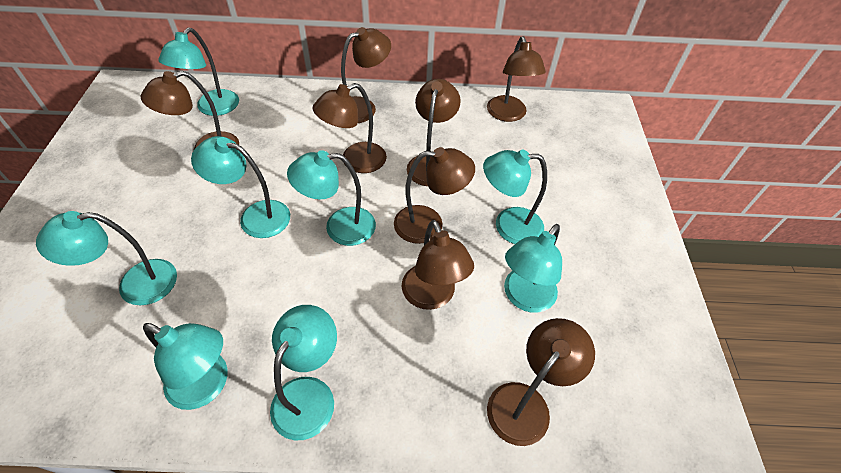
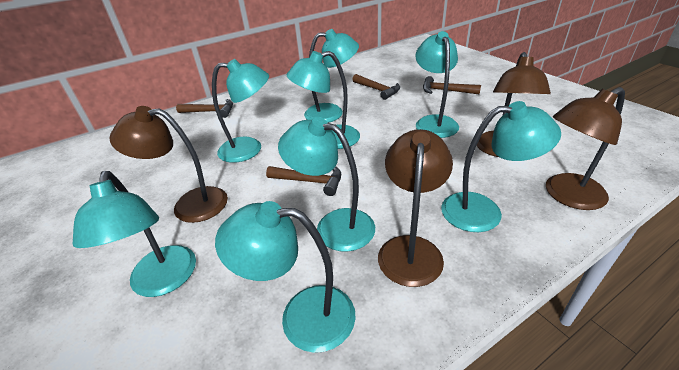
brown hammer: none = 0 -> [176,99,233,118] [266,166,341,196] [352,74,400,100] [423,76,481,94] = 4
brown lamp: [141,71,239,149] [313,83,387,173] [341,27,391,123] [394,147,475,244] [402,220,474,310] [407,79,461,186] [487,36,546,122] [487,318,595,446] = 8 -> [110,106,228,223] [378,129,453,287] [477,52,551,157] [546,87,625,210] = 4

